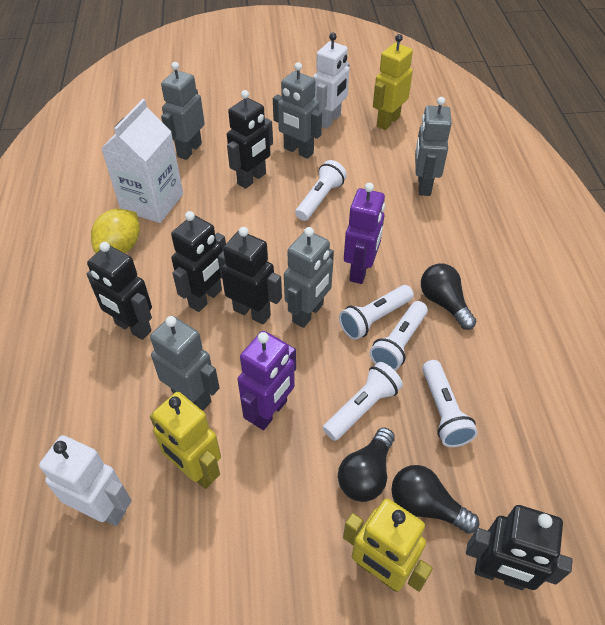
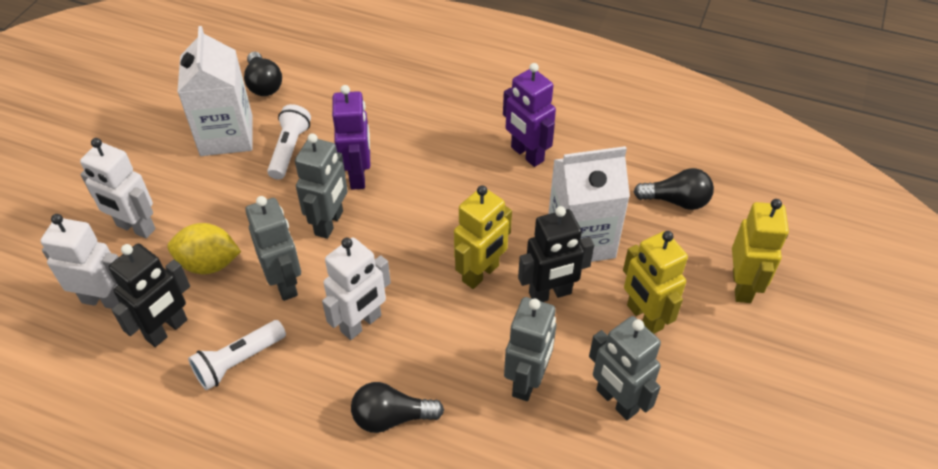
black robot: [87,242,152,340] [171,211,226,312] [218,227,282,325] [227,90,273,189] [466,505,573,590] = 5 -> [109,244,190,347] [518,206,594,302] = 2
grey robot: [150,316,220,411] [161,62,205,160] [273,62,322,159] [284,227,334,328] [415,97,452,196] = 5 -> [245,196,301,301] [295,133,348,239] [504,297,556,401] [589,316,661,420] = 4
white carton: [101,99,183,223] = 1 -> [177,26,252,156] [548,146,630,262] = 2
white flashlight: [295,160,347,221] [323,362,403,441] [339,285,414,340] [370,301,428,371] [422,360,478,447] = 5 -> [188,320,286,390] [267,104,311,180] = 2
white robot: [39,435,132,526] [313,33,349,129] = 2 -> [41,214,119,309] [80,138,156,239] [322,237,391,340] = 3

